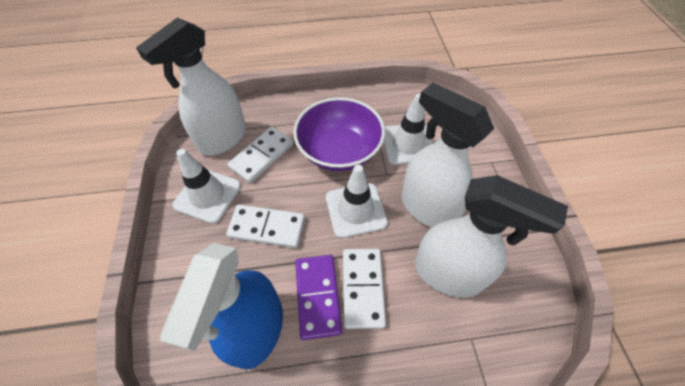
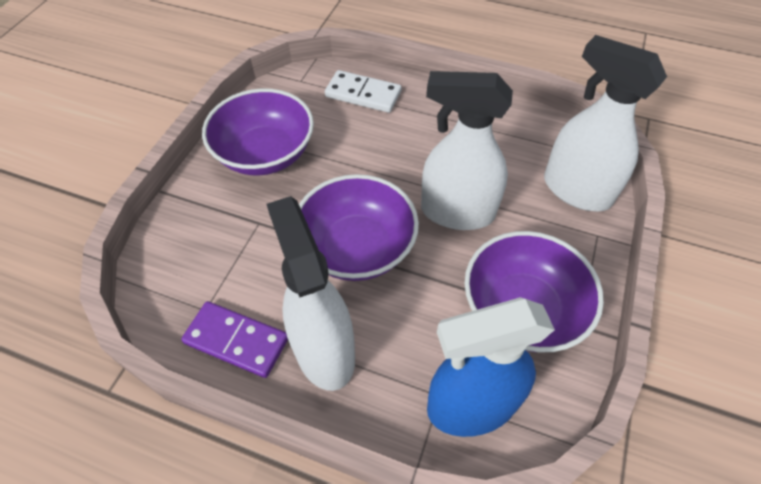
purple bowl: [293,97,385,171] = 1 -> [202,88,314,176] [299,174,419,281] [464,231,604,353] = 3
white domino: [226,205,305,248] [228,127,294,183] [343,249,386,329] = 3 -> [325,70,402,113] = 1
white traffic cone: [173,149,241,224] [326,165,388,238] [384,93,433,165] = 3 -> none = 0

